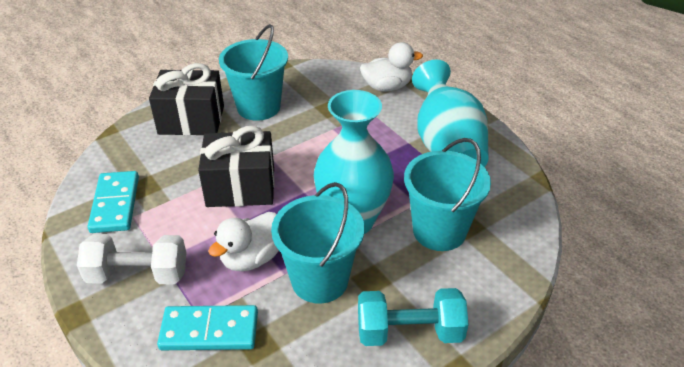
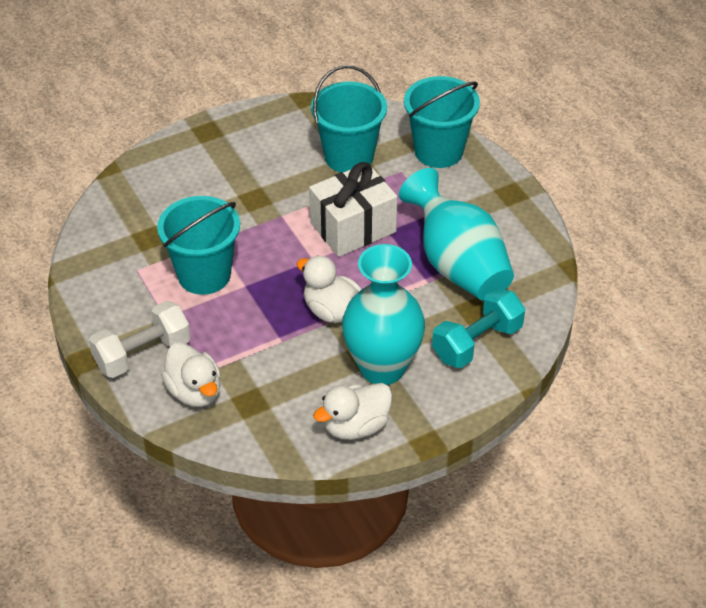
black gift: [149,63,224,135] [198,126,275,207] = 2 -> none = 0
turquoise domino: [88,171,139,233] [157,305,258,350] = 2 -> none = 0
white duck: [208,212,279,271] [360,42,423,92] = 2 -> [161,342,221,407] [296,255,362,323] [313,383,392,440] = 3
white gift: none = 0 -> [309,162,397,257] = 1

